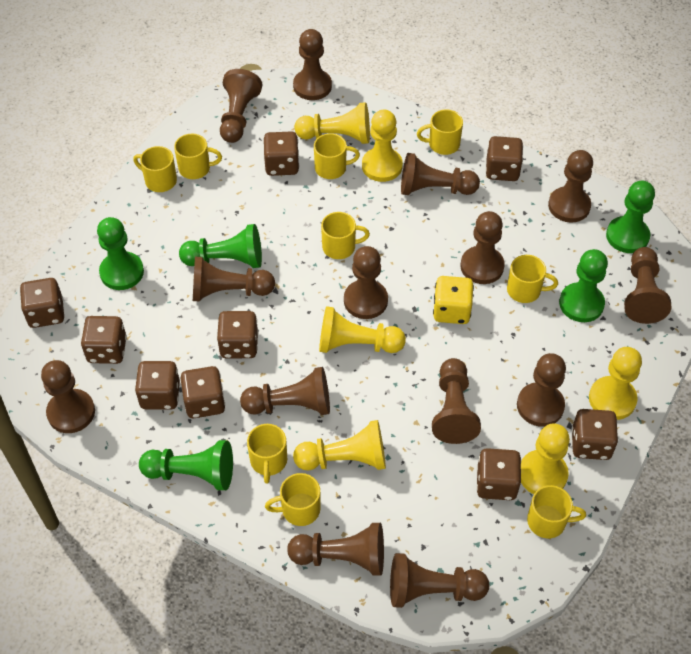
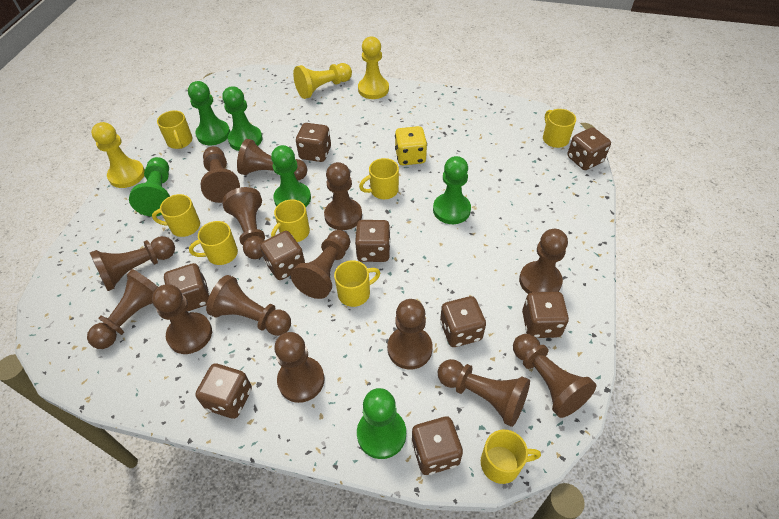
green pawn: [97,217,144,290] [139,440,233,490] [179,224,262,268] [559,249,608,322] [606,181,655,253] = 5 -> [129,157,170,217] [188,81,230,145] [222,86,262,151] [271,145,311,207] [357,388,406,459] [433,156,471,224] = 6
yellow mug: [133,146,177,192] [174,134,222,179] [247,424,287,484] [265,473,321,526] [314,133,360,179] [321,212,370,259] [417,109,463,155] [507,255,558,303] [527,485,586,538] = 9 -> [152,194,200,237] [157,110,192,149] [189,221,238,265] [271,199,310,242] [334,260,380,307] [359,158,399,199] [481,430,541,484] [543,109,576,148] = 8
yellow pawn: [293,420,386,471] [295,102,370,144] [319,306,406,353] [362,110,403,182] [521,424,570,494] [589,347,642,420] = 6 -> [91,122,145,188] [293,63,352,99] [358,36,389,99] = 3

